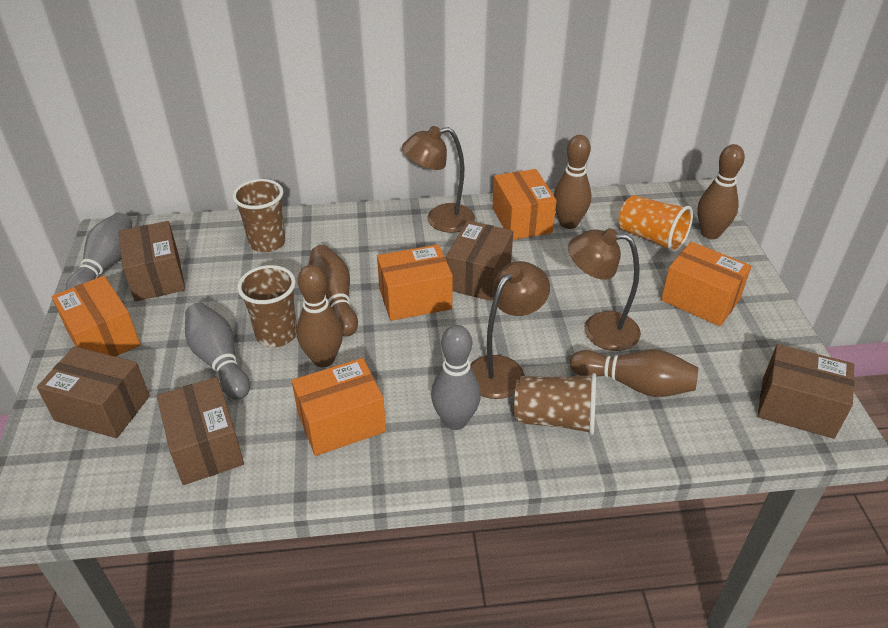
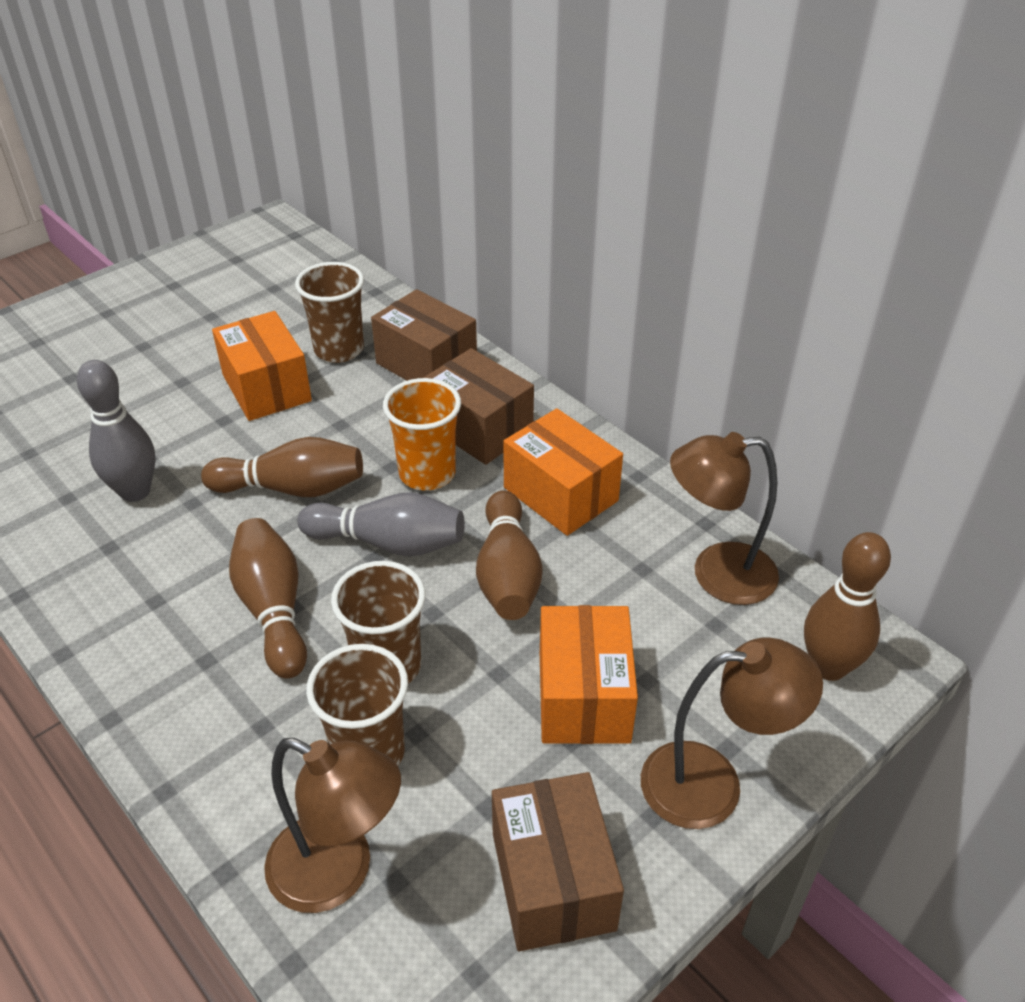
brown bowling pin: [297,265,343,367] [308,245,358,336] [554,135,592,229] [570,350,698,397] [697,144,745,239] = 5 -> [201,437,363,497] [229,518,307,679] [476,490,543,620] [804,532,891,681] = 4
brown box: [37,346,150,438] [119,221,185,302] [157,377,244,485] [446,220,513,301] [758,344,854,439] = 5 -> [371,289,477,381] [423,348,534,465] [492,772,624,951] = 3
grey bowling pin: [66,213,132,290] [185,303,250,400] [431,325,481,430] = 3 -> [77,360,156,502] [297,492,465,557] = 2
orange box: [52,276,141,357] [292,358,386,456] [377,244,453,321] [493,169,557,240] [661,242,751,326] = 5 -> [212,311,312,421] [503,408,623,536] [540,605,638,744] = 3

